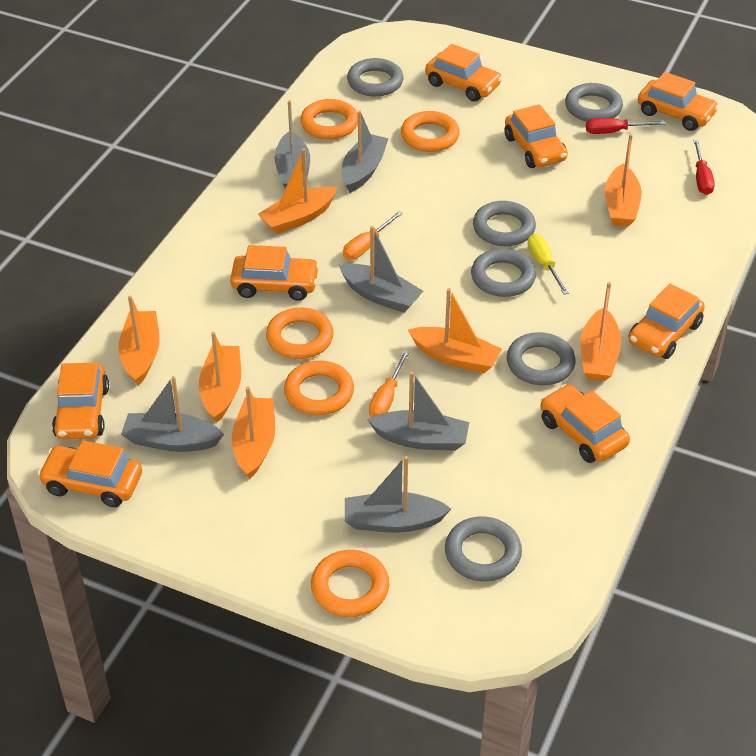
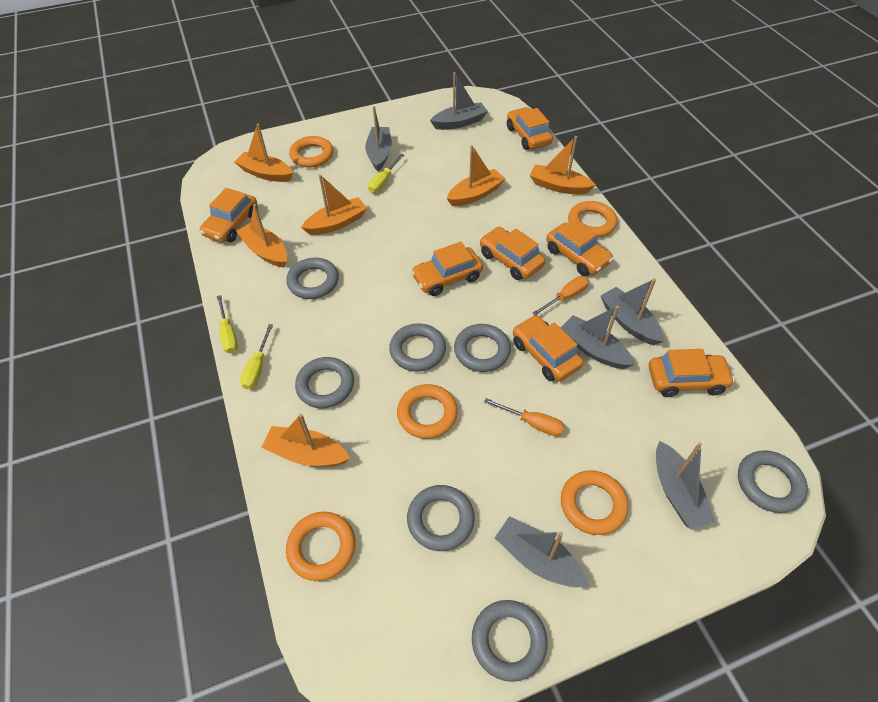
grey ring: [347,58,404,97] [445,517,522,582] [471,249,536,297] [473,201,536,246] [507,332,575,386] [565,83,623,122] = 6 -> [286,258,339,299] [295,357,354,408] [389,323,446,372] [407,485,475,551] [454,324,511,372] [472,600,548,682] [738,450,808,513] = 7
orange boat: [118,295,160,385] [199,332,241,423] [232,387,275,479] [258,148,337,234] [408,288,502,373] [580,282,621,381] [605,134,642,227] = 7 -> [234,124,293,182] [236,204,287,268] [261,414,350,467] [301,174,367,235] [447,145,506,206] [530,136,596,194] = 6
orange car: [38,440,142,507] [52,363,109,439] [230,245,320,301] [425,44,502,102] [504,104,568,168] [540,384,630,463] [628,284,705,359] [638,72,719,131] = 8 -> [200,188,258,242] [411,242,483,296] [480,227,546,280] [507,107,553,150] [513,315,584,381] [546,218,614,276] [649,349,735,397] = 7
red screwdriver: [586,118,666,134] [693,139,715,195] = 2 -> none = 0
yellow screwdriver: [528,234,569,295] = 1 -> [217,295,238,353] [240,324,273,390] [368,154,404,193] = 3

